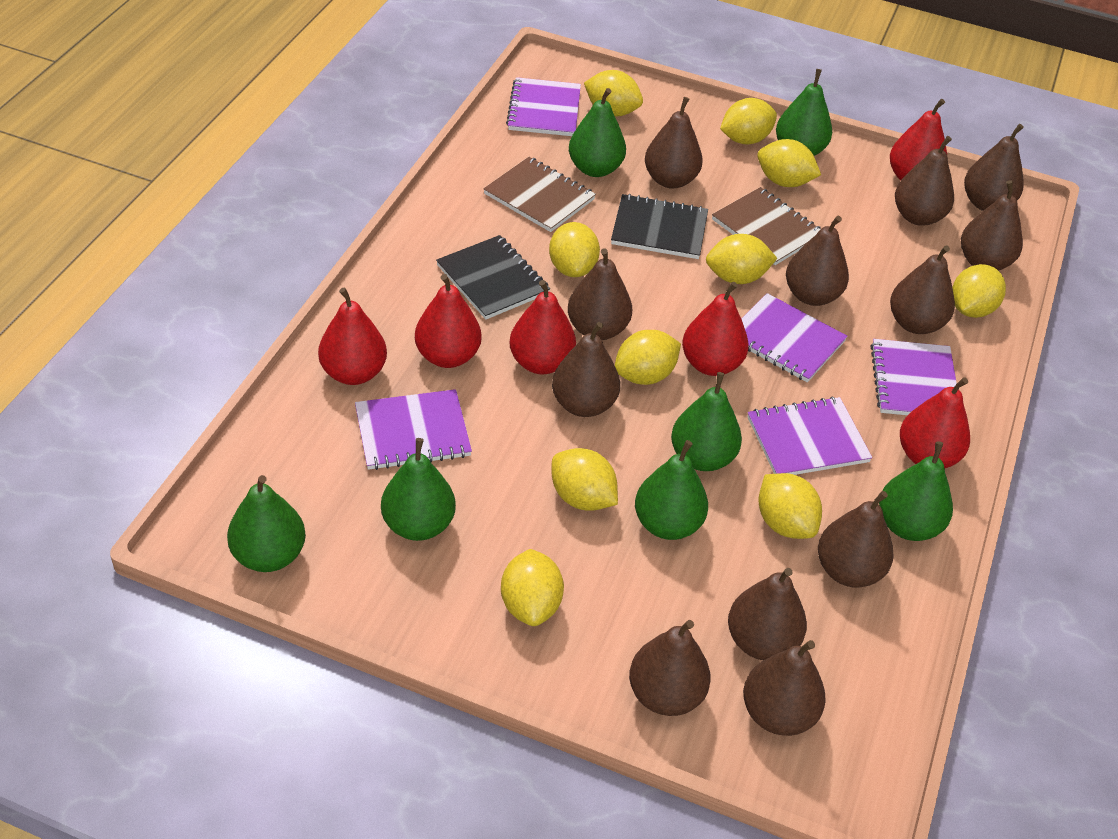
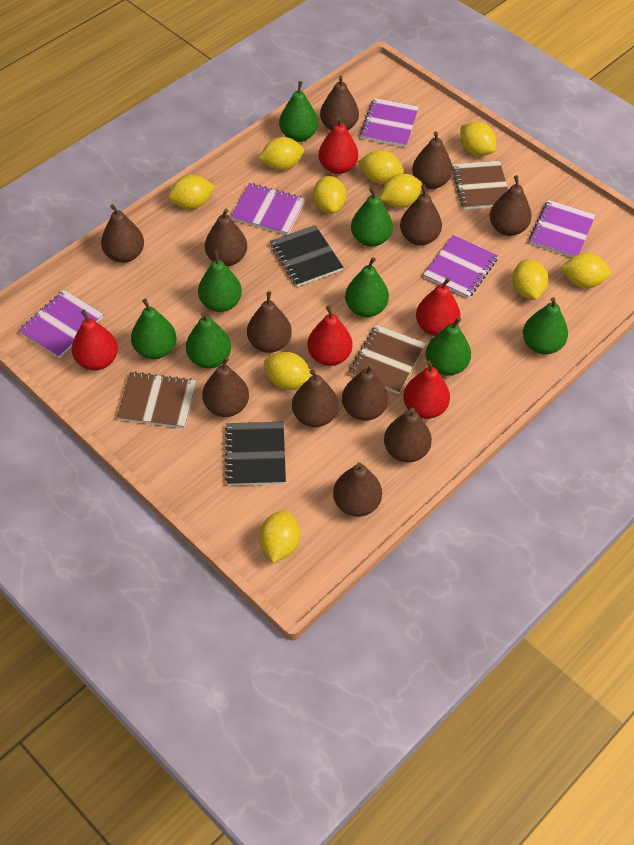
brown notebook: [483,157,596,232] [712,187,821,265] = 2 -> [117,371,196,429] [349,324,426,394] [453,161,508,210] = 3
green pear: [227,475,306,572] [381,438,456,541] [569,88,626,177] [635,440,708,540] [671,372,742,471] [776,69,832,156] [879,441,953,541] = 7 -> [131,299,176,359] [186,312,231,368] [198,251,242,312] [279,81,318,142] [345,257,389,317] [351,187,393,247] [426,317,471,376] [523,297,568,354] = 8
red pear: [318,288,387,385] [415,274,482,368] [510,280,576,375] [682,282,749,376] [890,99,947,180] [900,377,970,468] = 6 -> [72,310,118,371] [307,306,352,366] [319,117,358,174] [403,360,450,419] [416,277,460,336] = 5

